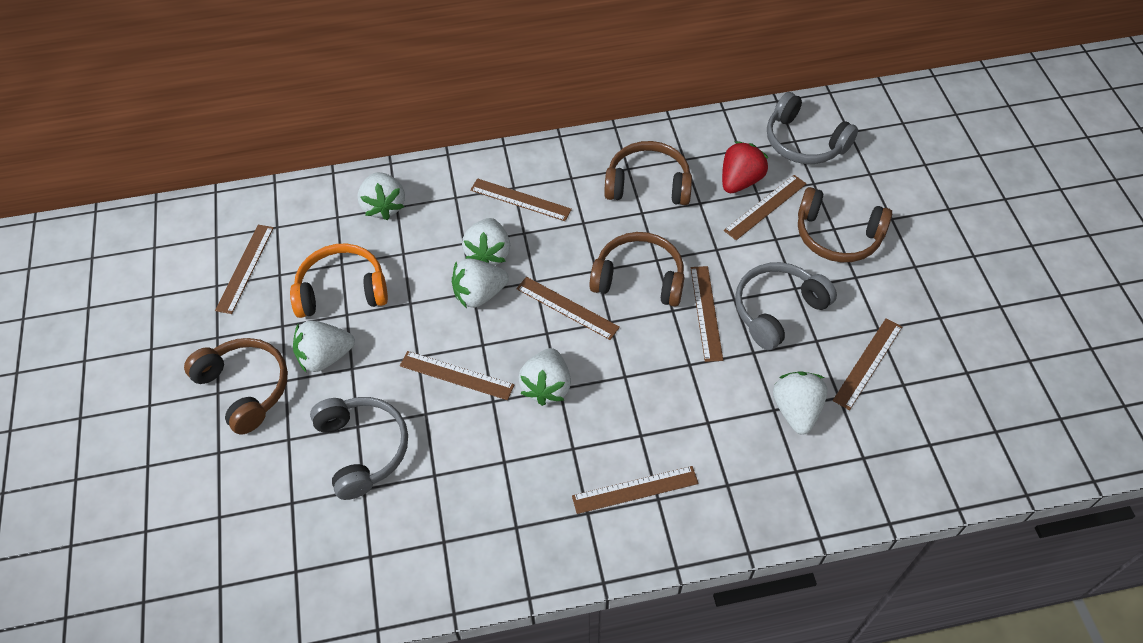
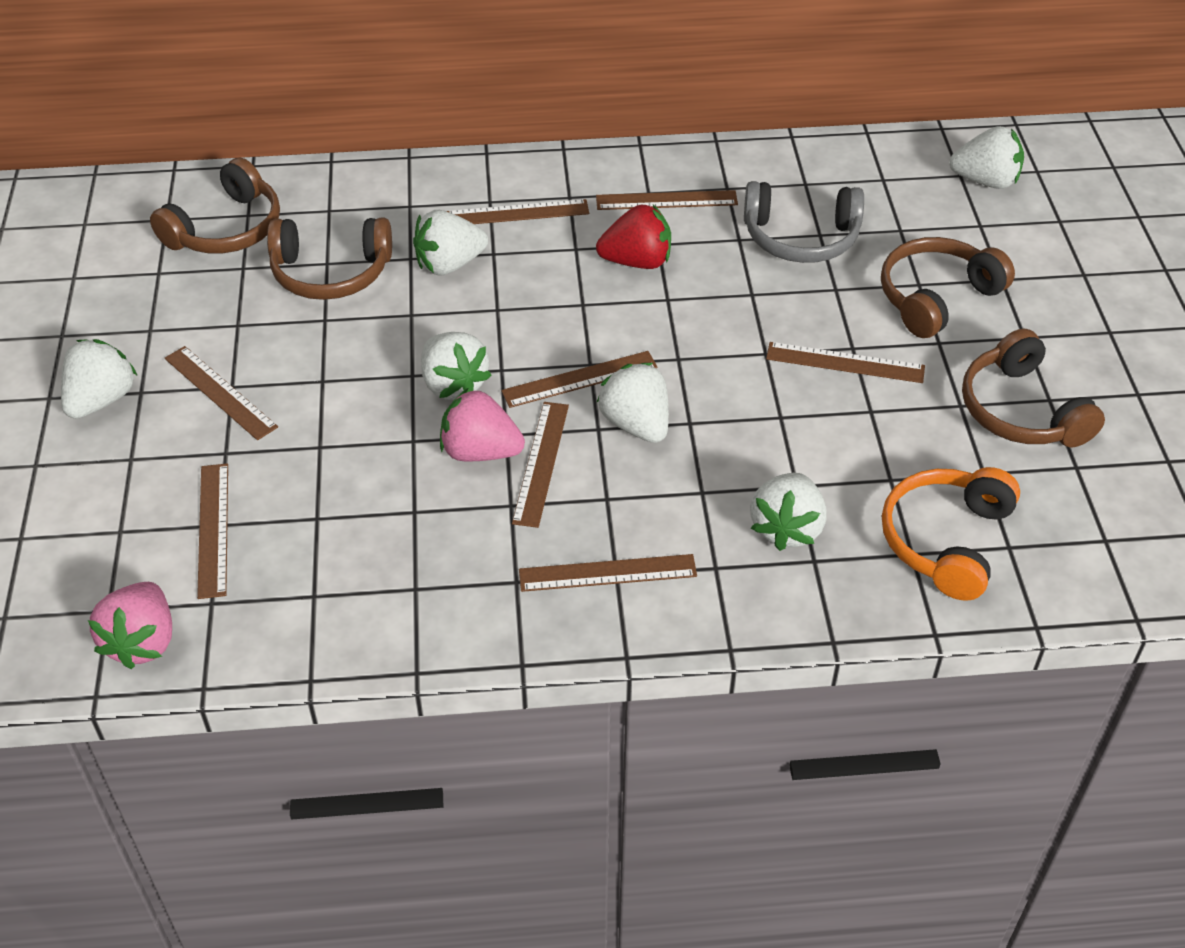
grey headphones: [310,397,408,500] [735,262,837,350] [767,92,858,164] = 3 -> [744,181,864,263] = 1
pink strawberry: none = 0 -> [88,582,172,669] [440,388,525,461] = 2

